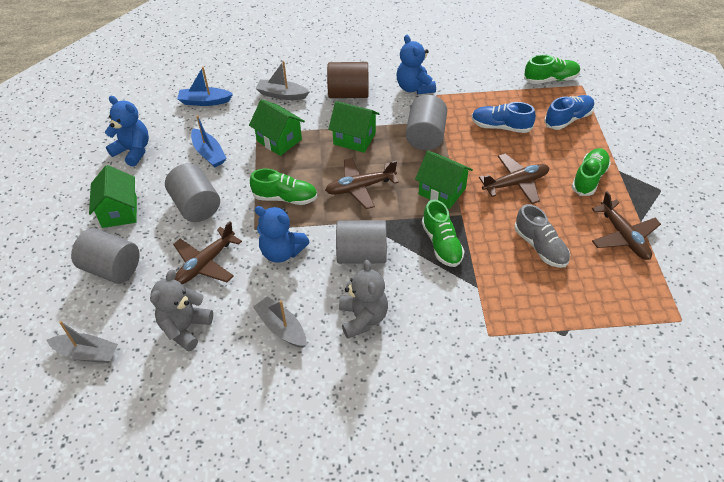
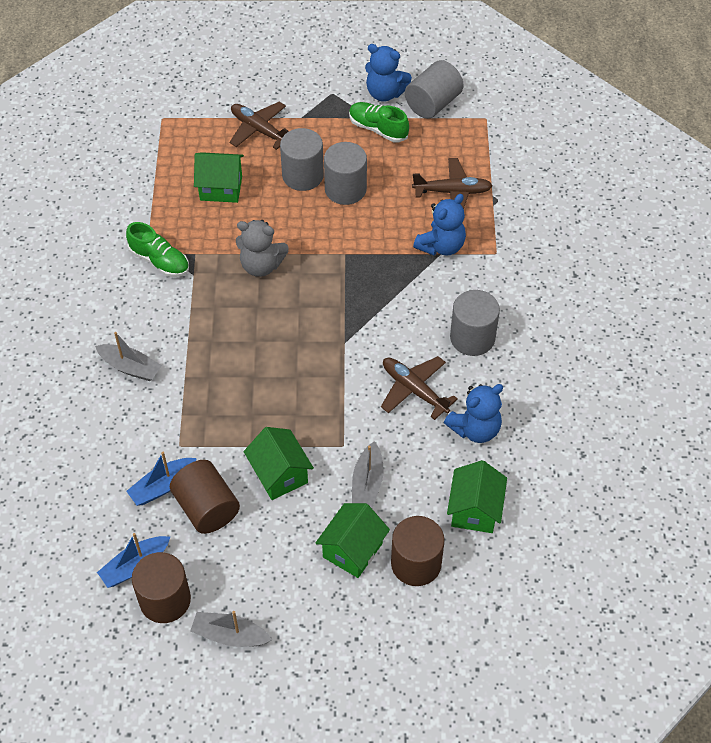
blue shoe: [471,102,536,133] [544,95,595,130] = 2 -> none = 0
brown cylinder: [327,62,369,98] = 1 -> [132,552,191,623] [170,460,240,534] [391,516,445,586] = 3
brown plane: [173,221,242,284] [325,158,399,209] [479,154,549,204] [592,191,661,260] = 4 -> [230,102,288,150] [381,356,458,420] [412,158,493,209] = 3
green shoe: [250,169,318,205] [422,200,464,267] [524,54,581,84] [572,148,611,196] = 4 -> [126,222,189,277] [349,102,409,142] = 2
grey shoe: [514,204,570,268] = 1 -> none = 0
grey teddy bear: [150,269,213,352] [339,260,388,339] = 2 -> [236,220,289,277] = 1

